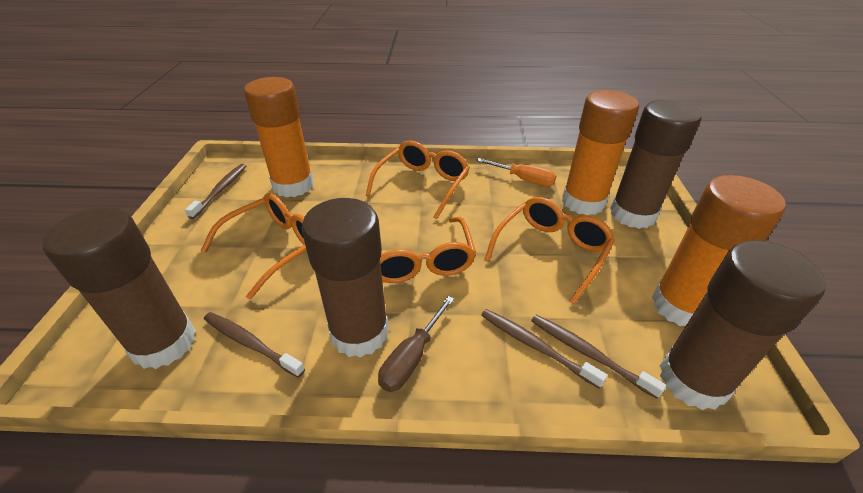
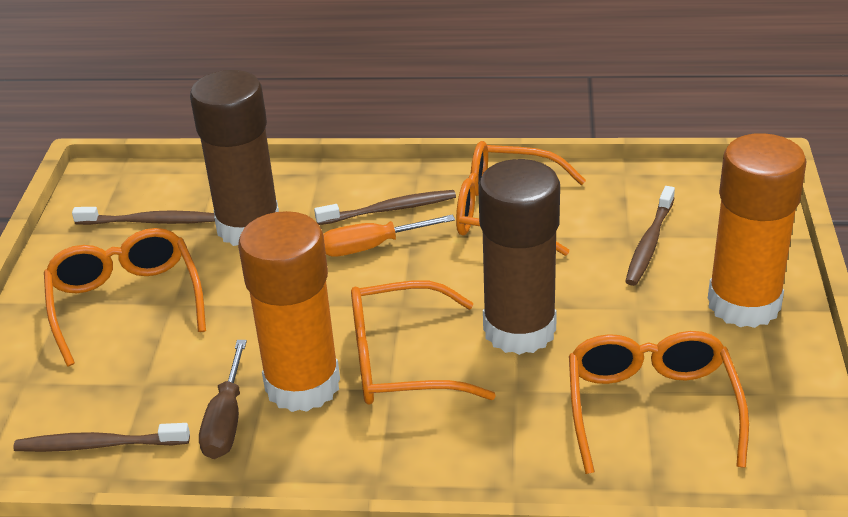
brown glue stick: [42,207,196,369] [302,198,389,358] [610,100,702,229] [660,240,826,410] = 4 -> [190,70,279,246] [478,159,560,355] = 2
orange glue stick: [244,77,314,197] [562,90,639,215] [652,175,786,326] = 3 -> [238,211,340,412] [708,133,807,328] = 2

